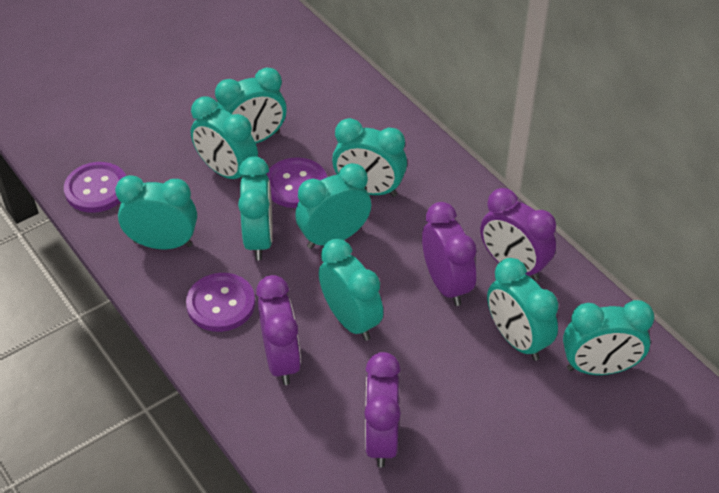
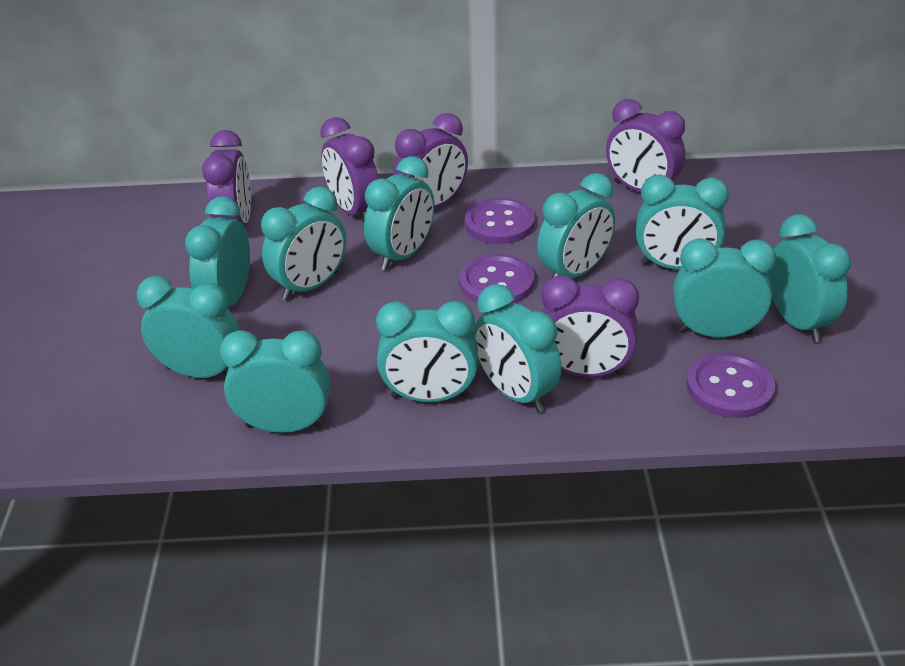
purple clock: [256,275,301,385] [364,352,401,468] [422,202,477,306] [480,188,556,281] = 4 -> [202,130,251,228] [320,117,379,219] [393,113,468,209] [541,275,639,377] [606,99,685,192] = 5
turquoise clock: [115,175,197,249] [191,96,258,179] [215,68,287,143] [238,157,273,260] [295,163,371,249] [319,239,383,341] [332,118,407,197] [487,258,558,361] [563,300,654,375] = 9 -> [137,276,240,378] [185,196,250,307] [220,330,330,433] [261,187,346,301] [364,156,434,271] [376,301,478,402] [473,284,561,412] [537,173,615,278] [636,175,729,269] [673,238,776,337] [768,214,851,342] = 11

